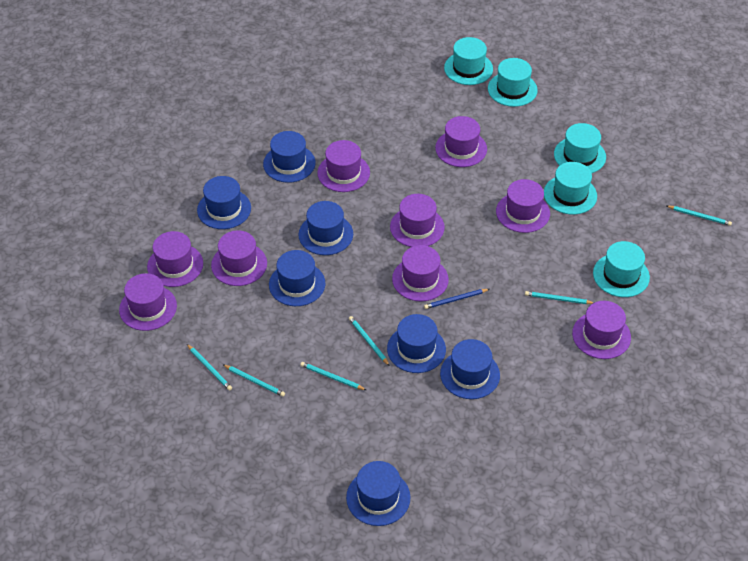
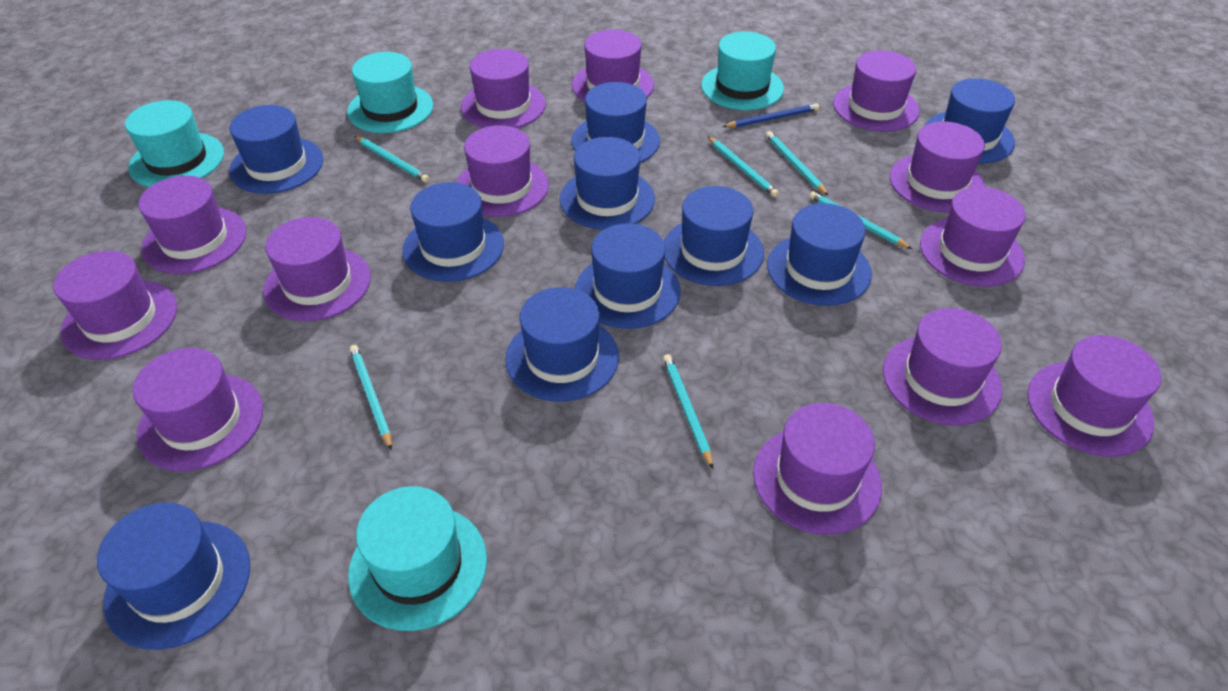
blue hat: [197,176,251,229] [263,131,316,183] [269,250,325,306] [298,201,353,255] [346,461,410,526] [387,314,446,373] [440,339,500,399] = 7 -> [97,502,250,650] [229,105,324,194] [402,182,504,282] [505,287,619,402] [560,137,655,230] [571,82,660,163] [575,223,681,329] [664,186,764,286] [767,203,872,306] [925,78,1015,163] = 10
purple hat: [119,273,177,331] [147,231,203,287] [211,230,267,286] [317,140,370,192] [390,194,445,247] [392,245,449,301] [435,116,487,167] [496,179,550,233] [572,301,631,359] = 9 -> [54,251,177,360] [133,348,263,471] [138,176,246,274] [263,217,371,321] [456,125,549,217] [461,49,546,128] [572,29,654,102] [753,403,882,535] [833,50,920,132] [883,308,1002,425] [890,122,986,212] [920,187,1026,287] [1027,335,1161,457] = 13
turquoise hat: [444,37,493,85] [488,58,538,107] [544,162,597,215] [554,123,606,173] [593,241,650,297] = 5 -> [125,100,224,187] [347,52,433,133] [348,486,487,631] [701,31,784,110] = 4

